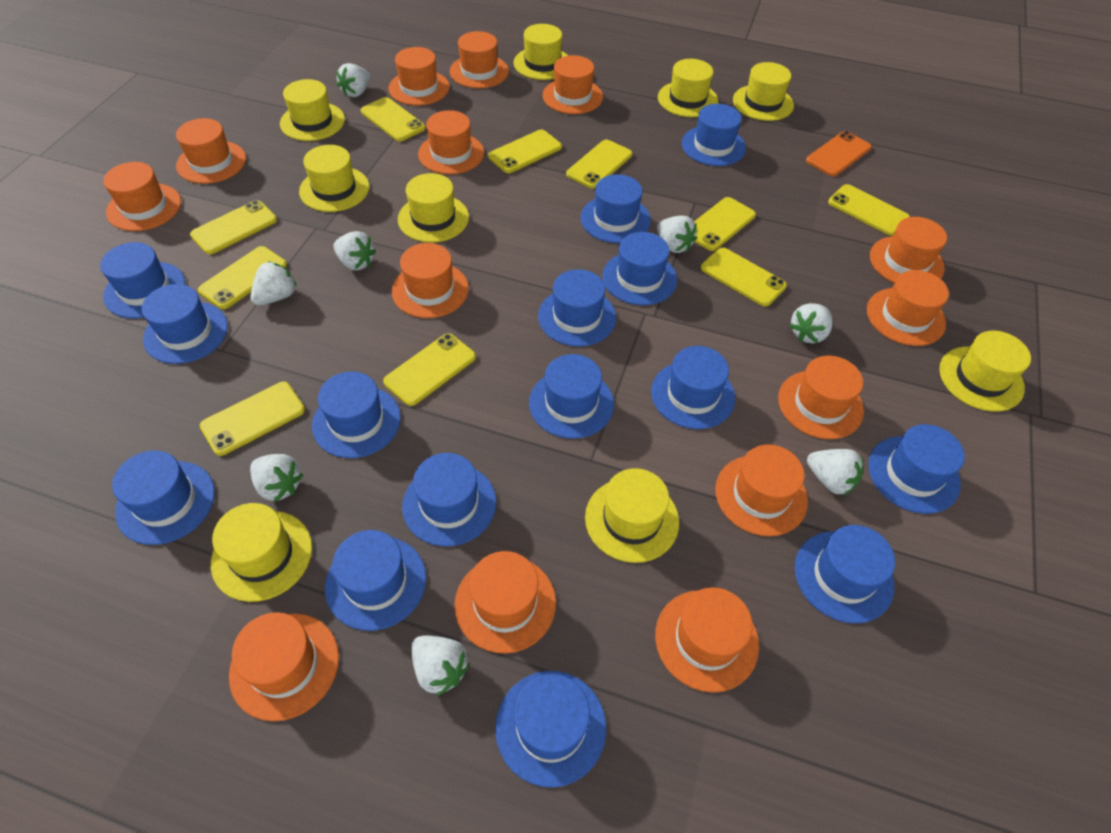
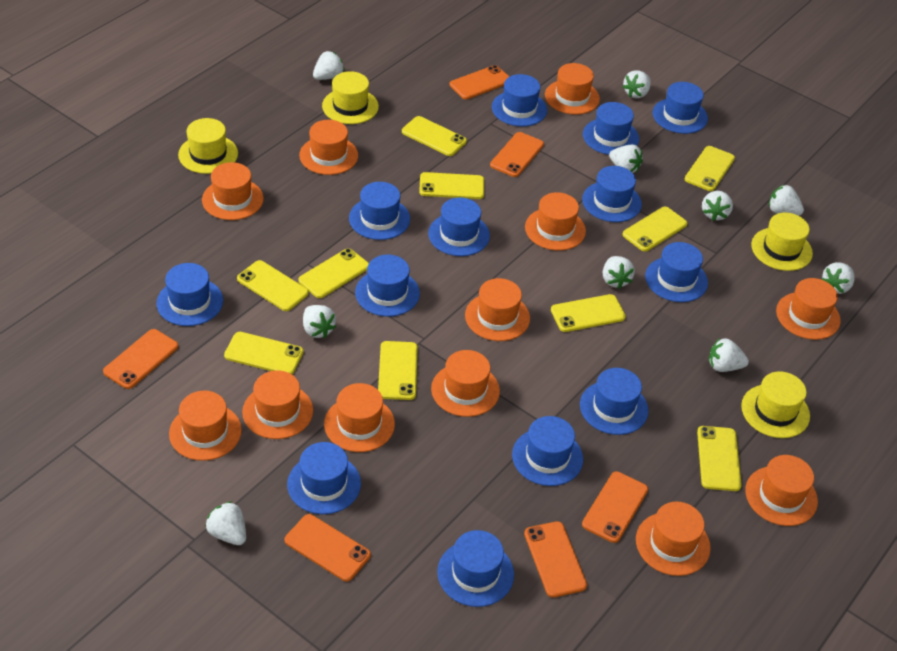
blue hat: [100,242,185,319] [112,450,215,545] [142,284,228,364] [312,371,401,458] [325,530,426,631] [402,453,496,546] [495,671,606,788] [529,354,614,439] [538,269,616,347] [581,174,651,243] [602,232,677,305] [651,346,735,429] [682,104,746,166] [795,525,895,624] [868,424,965,514] = 15 -> [156,263,223,326] [287,442,361,514] [349,182,410,240] [355,255,420,317] [428,197,490,256] [437,530,514,607] [492,74,547,127] [512,416,583,486] [580,368,649,435] [582,166,642,222] [583,102,639,155] [645,242,708,302] [653,82,708,134] = 13
orange hat: [103,162,181,231] [176,118,246,184] [229,612,339,721] [389,47,450,106] [391,243,469,318] [418,110,484,174] [450,31,509,88] [454,551,556,653] [542,55,603,114] [655,587,759,692] [715,444,808,536] [778,356,864,439] [867,270,949,346] [870,217,947,283] = 14 -> [169,391,242,461] [202,162,264,220] [242,370,313,439] [299,120,358,175] [324,383,395,452] [431,350,500,417] [465,278,530,341] [525,192,586,251] [545,63,600,115] [636,502,711,576] [745,455,818,526] [776,278,841,340] = 12
orange phone: [806,131,872,177] = 1 -> [103,329,179,389] [285,514,371,582] [449,65,509,99] [490,132,544,177] [524,521,587,598] [582,471,648,543] = 6
white strawberry: [250,261,297,305] [250,454,303,502] [333,231,376,270] [336,63,371,97] [411,636,470,696] [657,215,697,253] [789,303,832,343] [807,449,864,496] = 8 -> [205,501,246,545] [303,305,336,338] [313,51,344,80] [603,256,635,289] [609,145,643,173] [623,70,651,98] [702,191,733,221] [709,338,749,372] [769,184,804,216] [821,262,855,294] = 10
yellow hat: [211,503,312,602] [280,79,345,141] [299,145,369,212] [398,173,469,243] [514,24,568,80] [585,468,679,563] [658,59,718,117] [733,62,794,121] [939,331,1031,412] = 9 -> [178,118,238,174] [322,71,379,124] [741,371,810,438] [751,213,813,271] = 4

